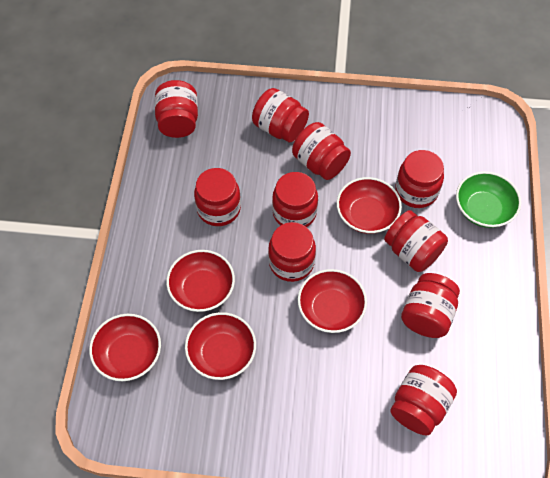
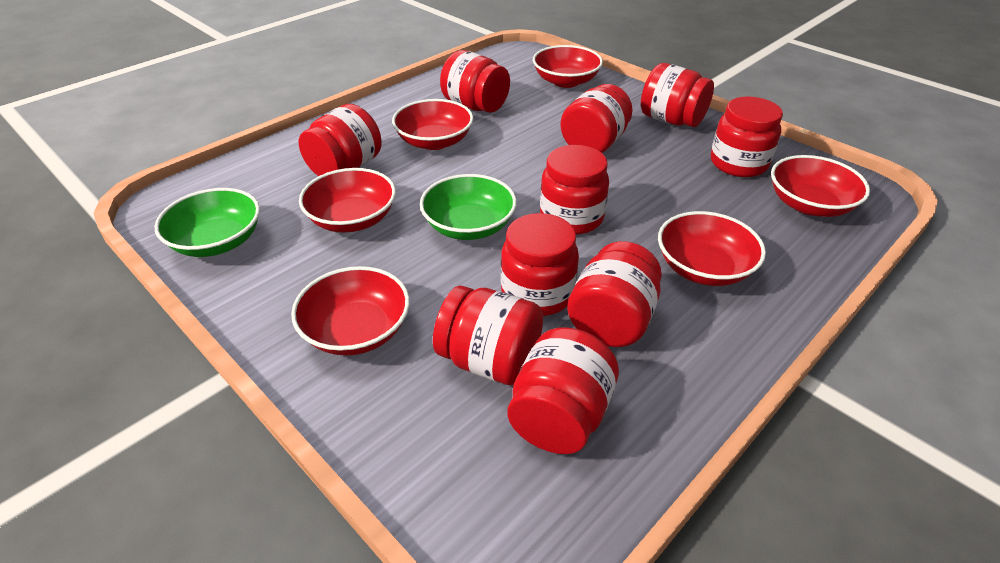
green bowl: [456,171,521,228] = 1 -> [154,188,260,257] [420,174,517,240] = 2
red bowl: [89,314,161,381] [166,250,235,312] [185,312,256,380] [298,269,367,333] [337,177,402,234] = 5 -> [291,266,410,356] [299,168,396,232] [392,99,473,150] [533,45,603,88] [658,211,766,286] [771,155,870,217] = 6

